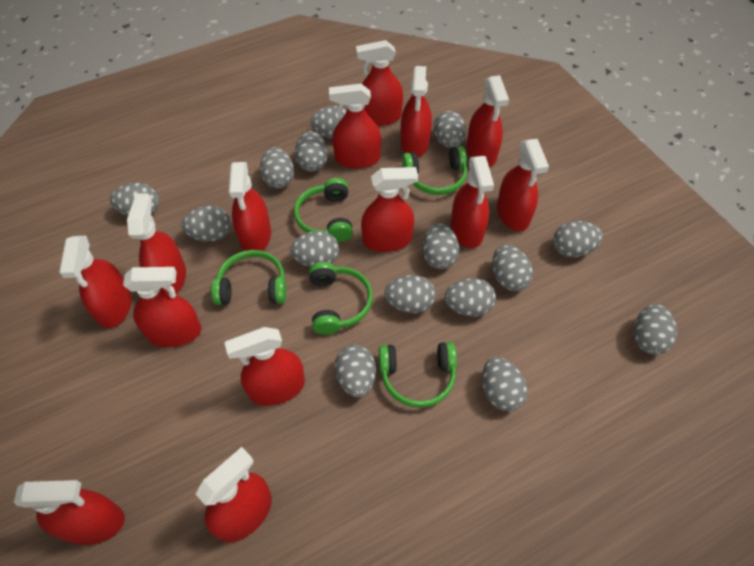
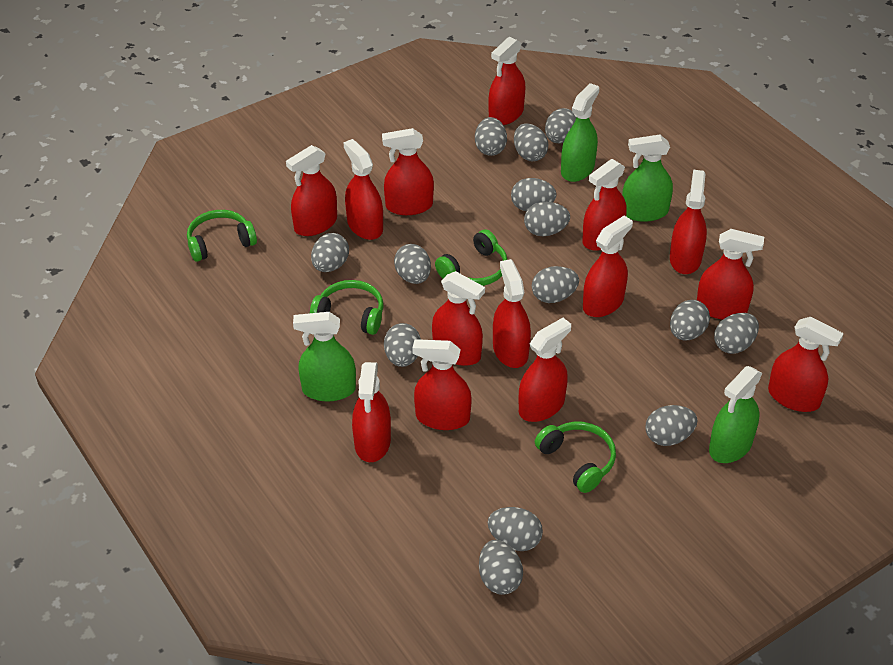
green headphones: [211,250,287,305] [294,178,353,242] [309,262,373,335] [379,342,457,408] [402,146,467,195] = 5 -> [187,210,257,262] [310,280,384,335] [435,229,507,286] [535,422,616,493] = 4
green spray bottle: none = 0 -> [293,312,356,401] [561,83,599,182] [622,135,673,222] [709,366,762,463] = 4
grey egg: [110,183,159,216] [181,206,231,242] [260,147,294,189] [290,231,339,267] [295,131,328,172] [310,106,347,138] [334,345,376,397] [384,275,436,313] [422,223,459,269] [434,111,466,148] [445,278,496,317] [482,357,527,411] [492,245,533,291] [553,221,603,257] [634,304,677,355] = 15 -> [311,233,349,272] [384,323,421,367] [394,244,431,284] [475,117,507,156] [479,540,523,595] [488,507,543,551] [511,178,557,211] [514,123,548,162] [524,202,570,236] [532,266,579,303] [545,108,576,143] [645,405,698,446] [670,300,710,341] [714,313,759,354] = 14

